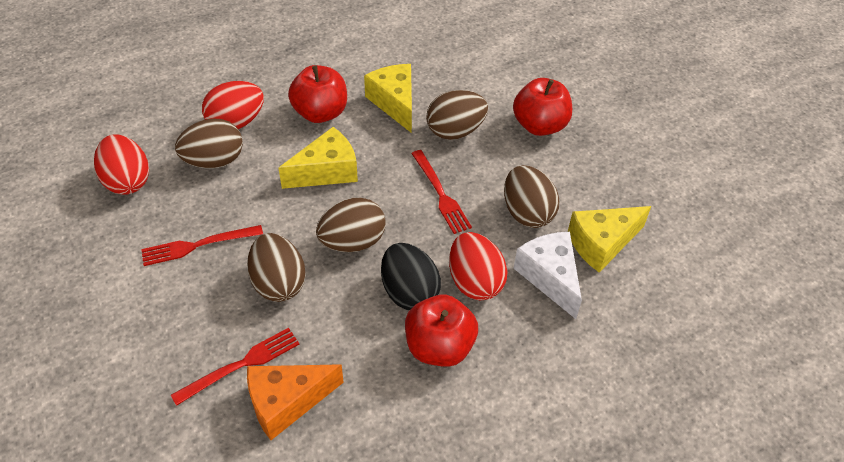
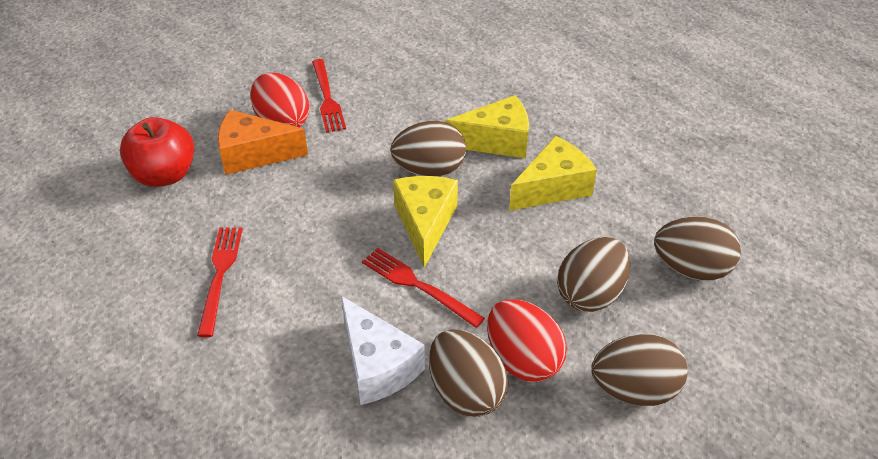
black egg: [381,243,441,310] = 1 -> none = 0
red apple: [288,65,347,123] [405,295,478,367] [513,78,572,136] = 3 -> [120,117,194,187] = 1
red egg: [94,134,149,195] [202,81,264,129] [449,232,508,300] = 3 -> [250,73,309,127] [487,299,567,382] = 2

